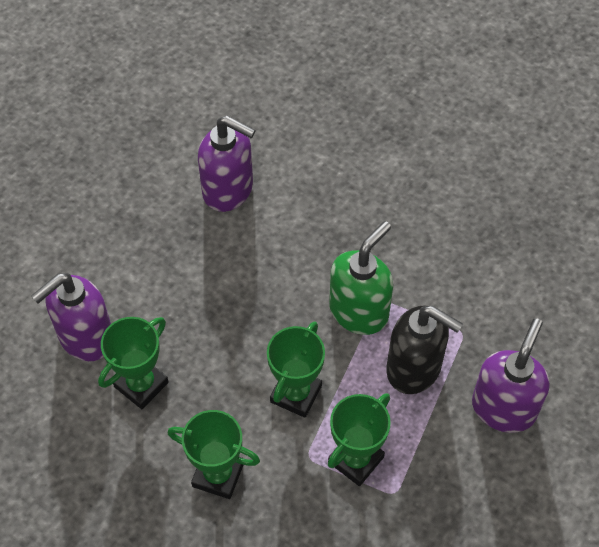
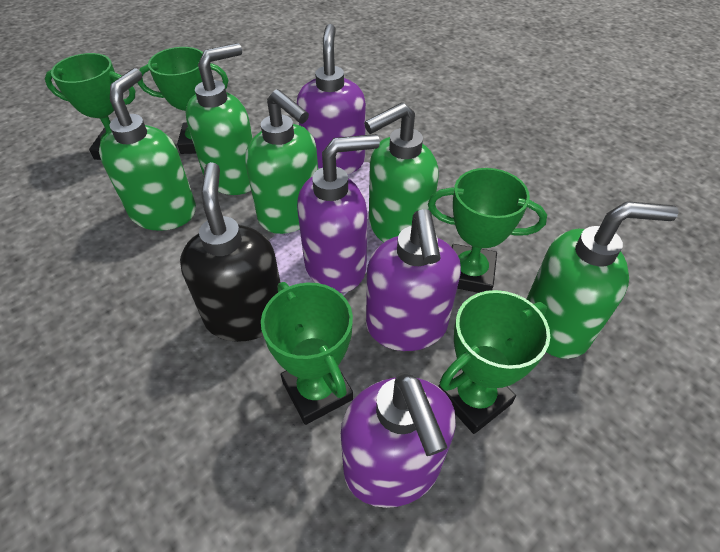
green soap dispenser: [329,221,393,335] = 1 -> [99,68,196,231] [185,43,253,195] [245,89,318,234] [364,102,439,242] [527,201,678,359] = 5
green trophy: [98,317,169,409] [168,410,260,499] [267,321,325,418] [328,393,391,486] = 4 -> [45,53,135,160] [137,47,228,154] [261,282,353,425] [428,168,547,293] [438,290,550,434] = 5
purple soap dispenser: [31,273,111,361] [198,116,256,212] [472,318,550,433] = 3 -> [297,24,366,174] [297,134,380,293] [341,372,456,508] [366,209,461,351] = 4

